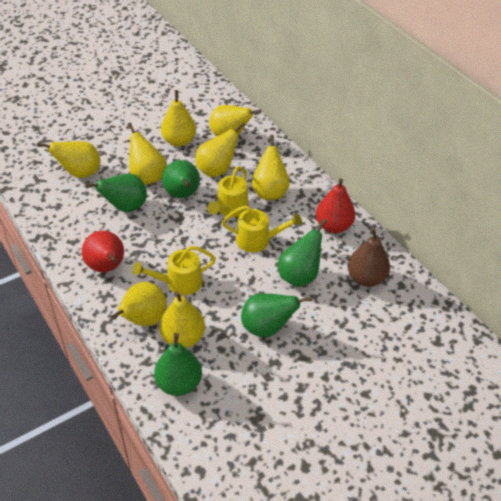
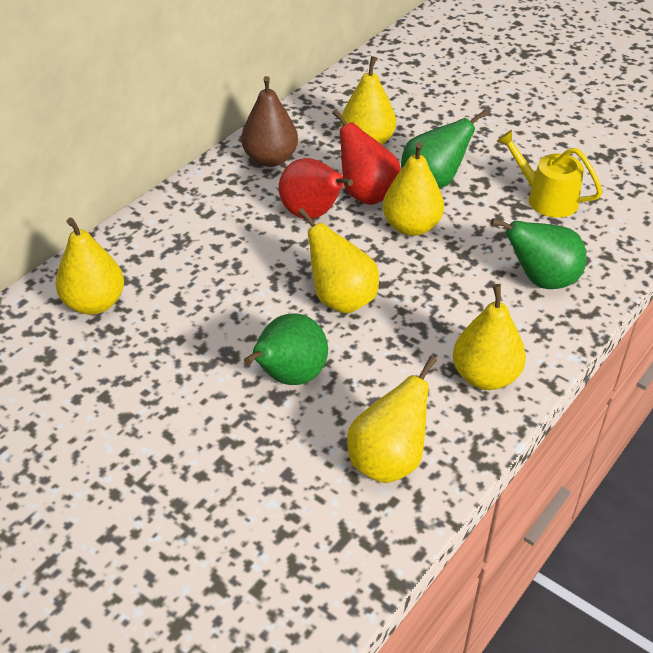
green pear: [85,174,147,212] [154,333,202,396] [162,160,200,198] [241,293,312,337] [278,219,327,287] = 5 -> [244,313,328,385] [401,109,489,189] [491,218,586,289] = 3
yellow pear: [37,141,101,178] [112,282,167,326] [127,123,166,185] [159,291,205,348] [161,90,196,147] [196,122,245,177] [209,105,261,136] [252,135,290,200] = 8 -> [55,218,124,315] [298,208,379,314] [341,56,396,145] [347,356,437,483] [382,142,444,236] [453,284,526,390] = 6
yellow watering can: [133,246,216,295] [207,166,249,217] [222,206,302,252] = 3 -> [496,130,603,218] = 1

